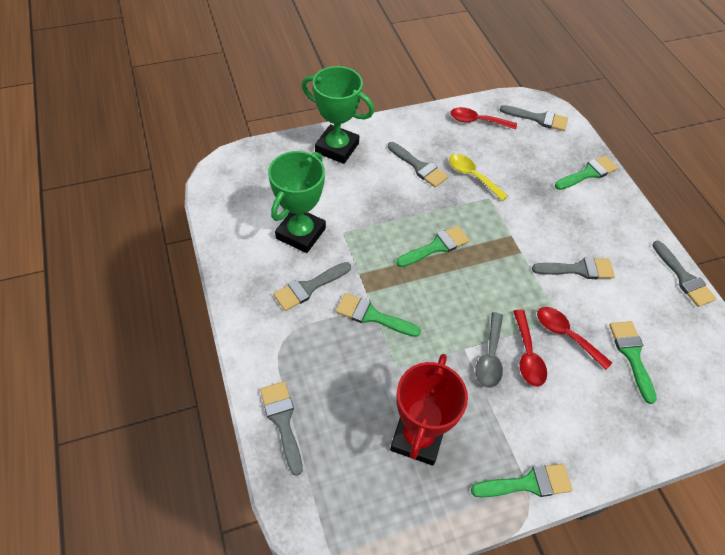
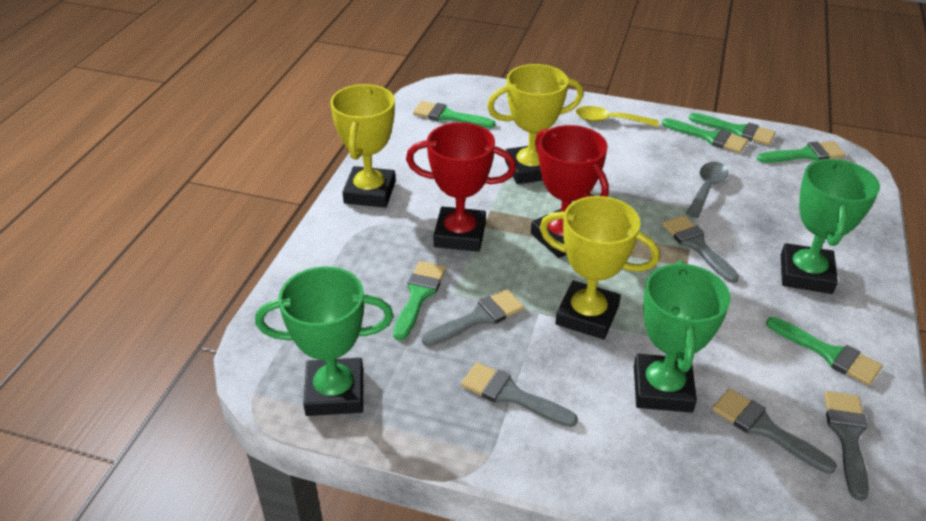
green brush: [336,293,421,337] [396,225,470,267] [471,464,572,497] [555,155,618,190] [609,321,657,404] = 5 -> [393,261,446,341] [413,101,496,128] [662,118,748,153] [689,113,776,145] [757,141,846,163] [766,317,883,386] = 6
green trophy: [268,151,326,253] [302,66,374,164] = 2 -> [255,266,394,416] [634,261,731,413] [781,159,880,294] = 3
grey brush: [260,381,303,476] [273,262,351,311] [388,142,448,187] [500,105,568,131] [532,257,615,279] [652,241,716,307] = 6 -> [422,289,524,346] [461,362,578,427] [662,215,739,283] [712,389,837,474] [824,391,869,501] = 5
red spoon: [450,107,517,129] [513,310,547,387] [537,307,612,370] = 3 -> none = 0
red trophy: [390,354,468,466] = 1 -> [406,122,516,252] [531,125,609,258] = 2
yellow trophy: none = 0 -> [330,84,396,208] [487,64,584,184] [540,196,660,339] = 3

